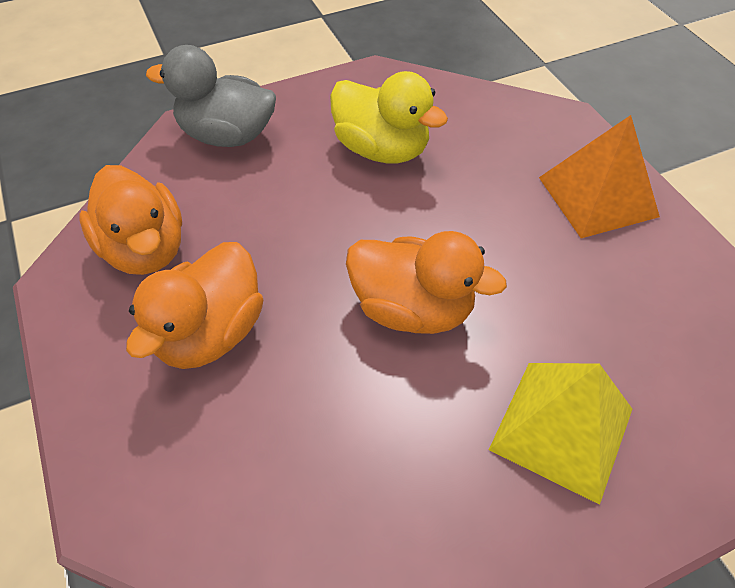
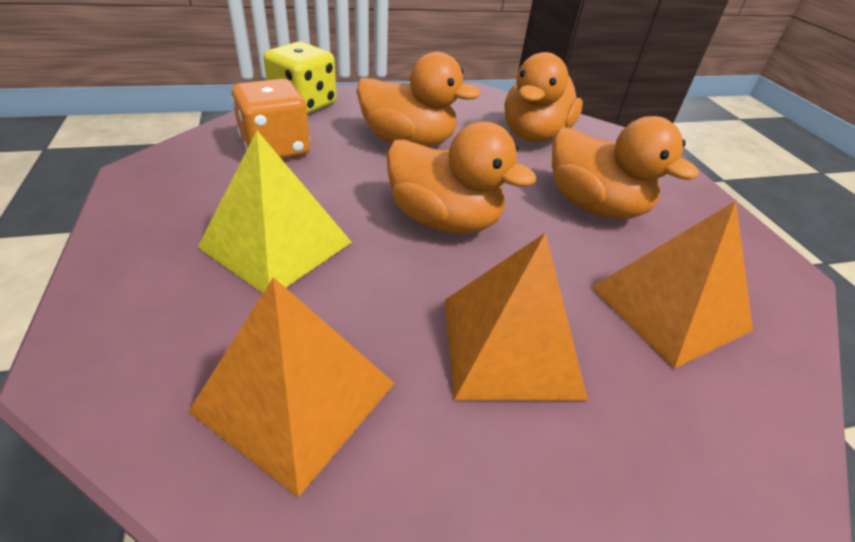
grey duck: [146,45,276,147] = 1 -> none = 0
orange dice: none = 0 -> [231,79,310,159] = 1
orange duck: [79,165,182,275] [126,242,263,369] [346,231,507,334] = 3 -> [356,52,480,147] [386,121,536,234] [505,52,583,142] [552,116,699,219] = 4
orange pyramid: [539,115,660,238] = 1 -> [188,277,395,497] [445,232,588,401] [591,201,753,369] = 3
yellow dice: none = 0 -> [263,42,336,114] = 1
yellow duck: [330,71,448,163] = 1 -> none = 0

